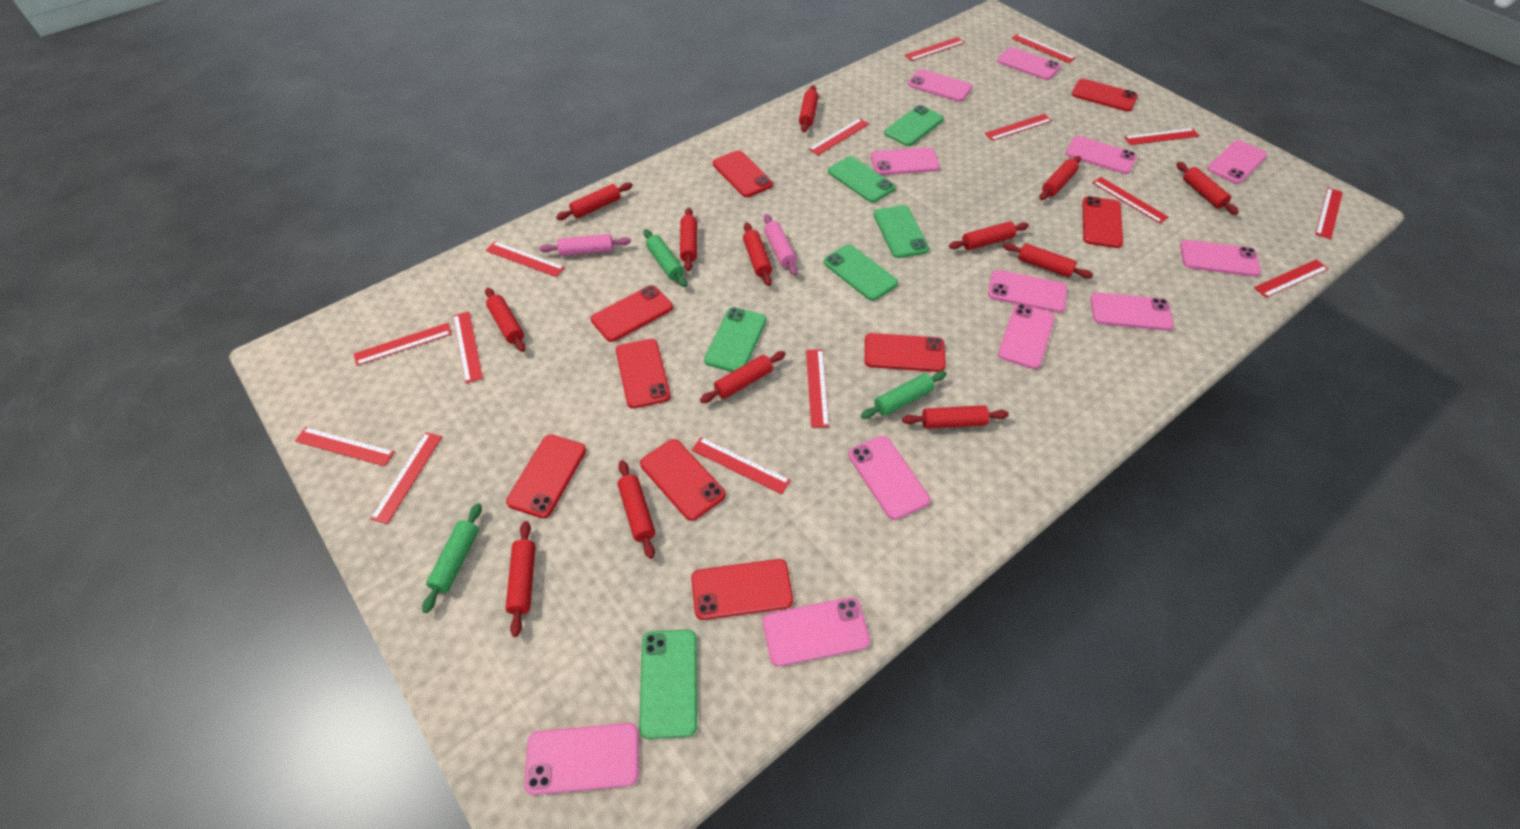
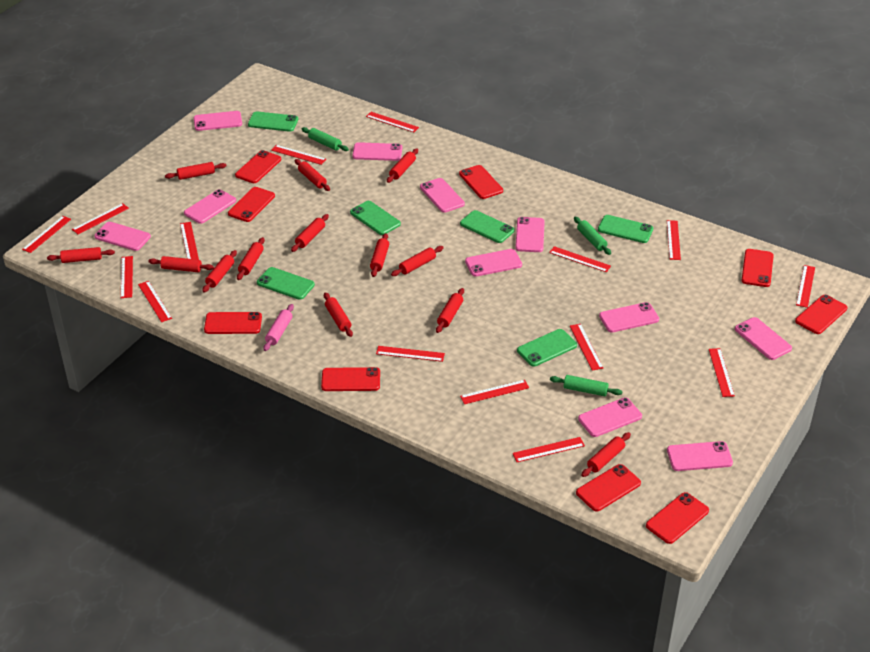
pink phone: [524,723,638,795] [763,597,870,666] [848,436,930,520] [871,147,940,175] [908,69,972,102] [988,270,1067,313] [997,47,1061,80] [998,303,1055,369] [1066,136,1137,174] [1090,292,1174,331] [1180,240,1261,277] [1207,140,1267,184] = 12 -> [94,222,151,251] [184,189,236,224] [194,111,242,131] [353,142,402,161] [420,178,465,213] [465,249,522,277] [515,217,545,252] [578,398,642,437] [599,302,659,333] [667,441,733,471] [735,317,792,360] = 11
pink rolling pin: [539,234,631,256] [764,214,798,276] = 2 -> [263,304,294,351] = 1

